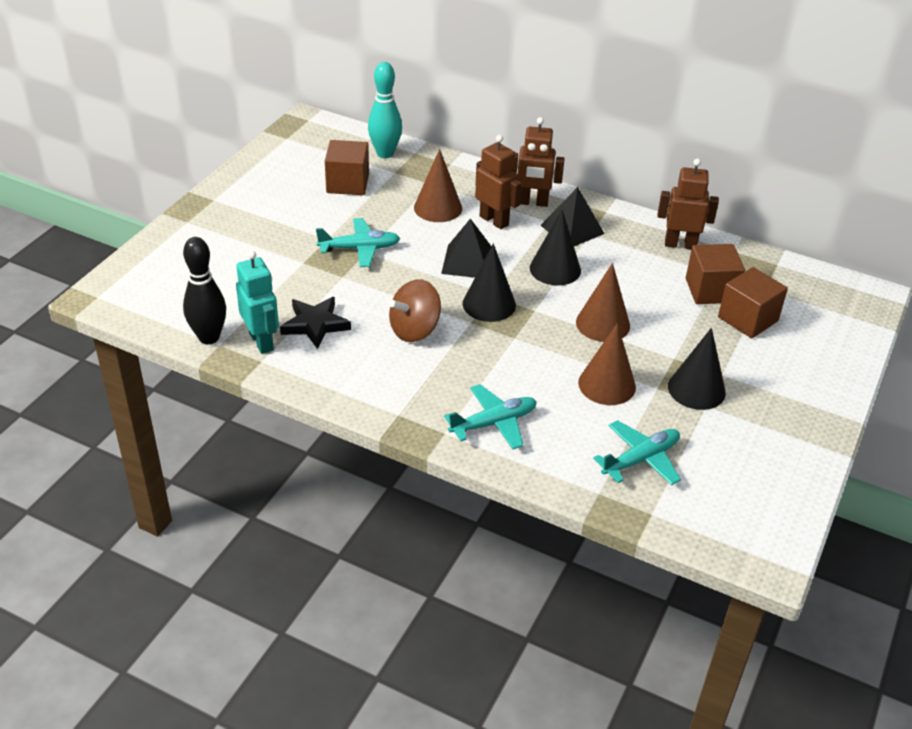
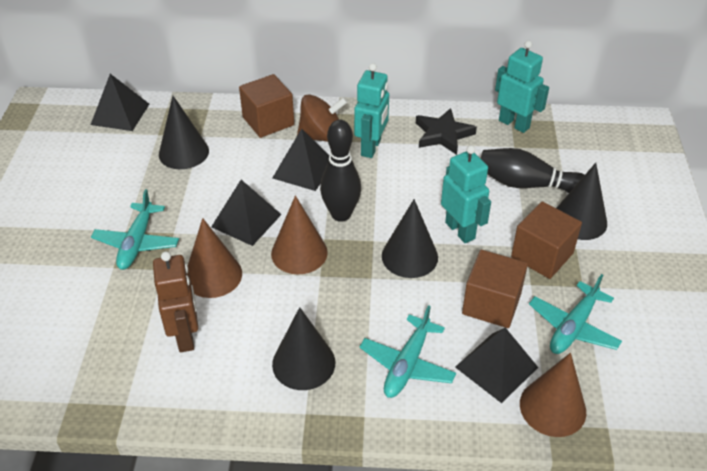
black bowling pin: [183,237,226,344] = 1 -> [320,120,361,222] [480,148,585,193] = 2
black cone: [463,243,516,322] [530,210,581,286] [668,328,726,410] = 3 -> [159,96,209,169] [272,307,335,390] [382,199,438,278] [556,163,607,240] = 4
black pyramid: [441,219,491,278] [540,187,605,246] = 2 -> [91,74,149,131] [211,180,282,246] [272,129,329,191] [455,327,538,403] = 4
brown robot: [475,135,522,229] [513,117,565,207] [658,159,719,249] = 3 -> [153,251,198,353] = 1
turquoise bowling pin: [368,62,402,158] = 1 -> none = 0
turquoise robot: [236,251,279,354] = 1 -> [354,63,389,158] [441,145,491,243] [495,41,549,133] = 3

